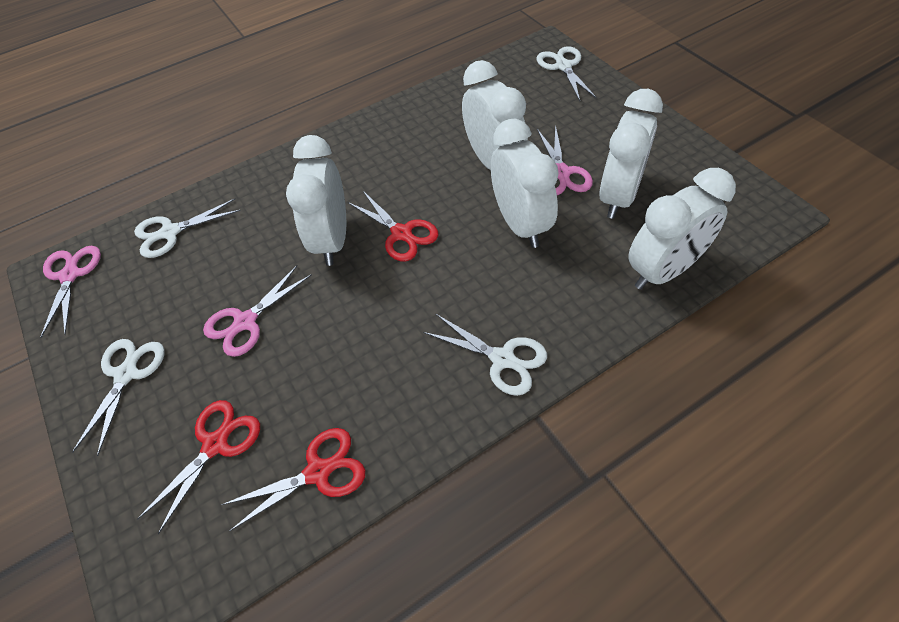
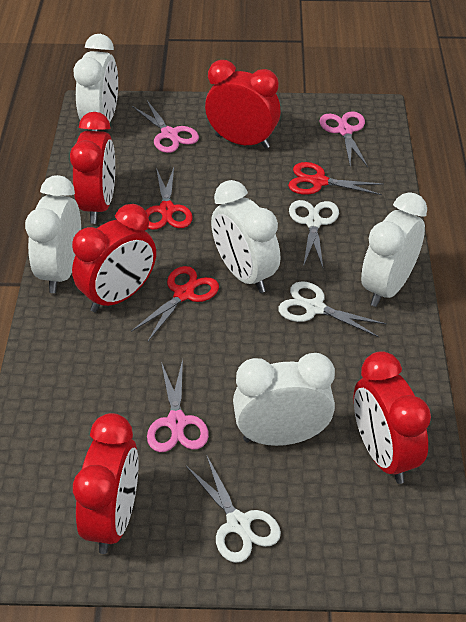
red clock: none = 0 -> [70,112,115,224] [72,204,156,312] [73,413,139,554] [205,60,281,149] [354,351,431,484] = 5
white scissors: [72,339,165,456] [134,198,241,258] [423,313,547,396] [537,46,597,101] = 4 -> [186,454,281,563] [278,281,387,337] [289,200,339,267] = 3

